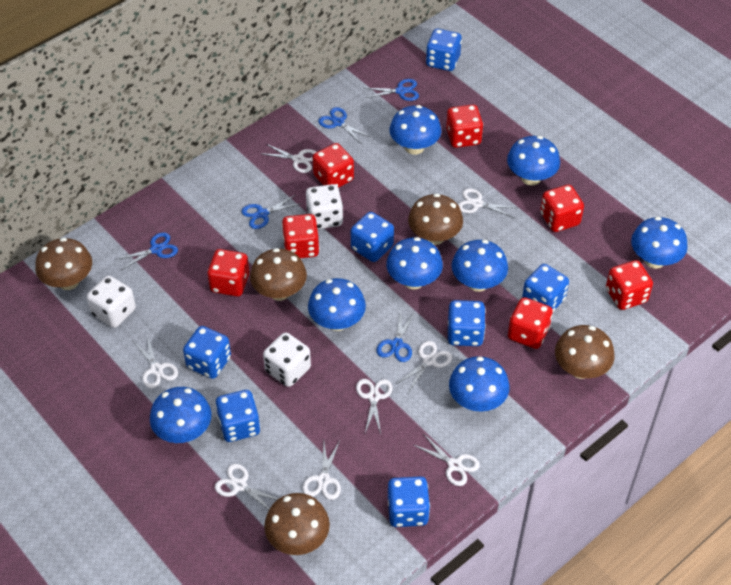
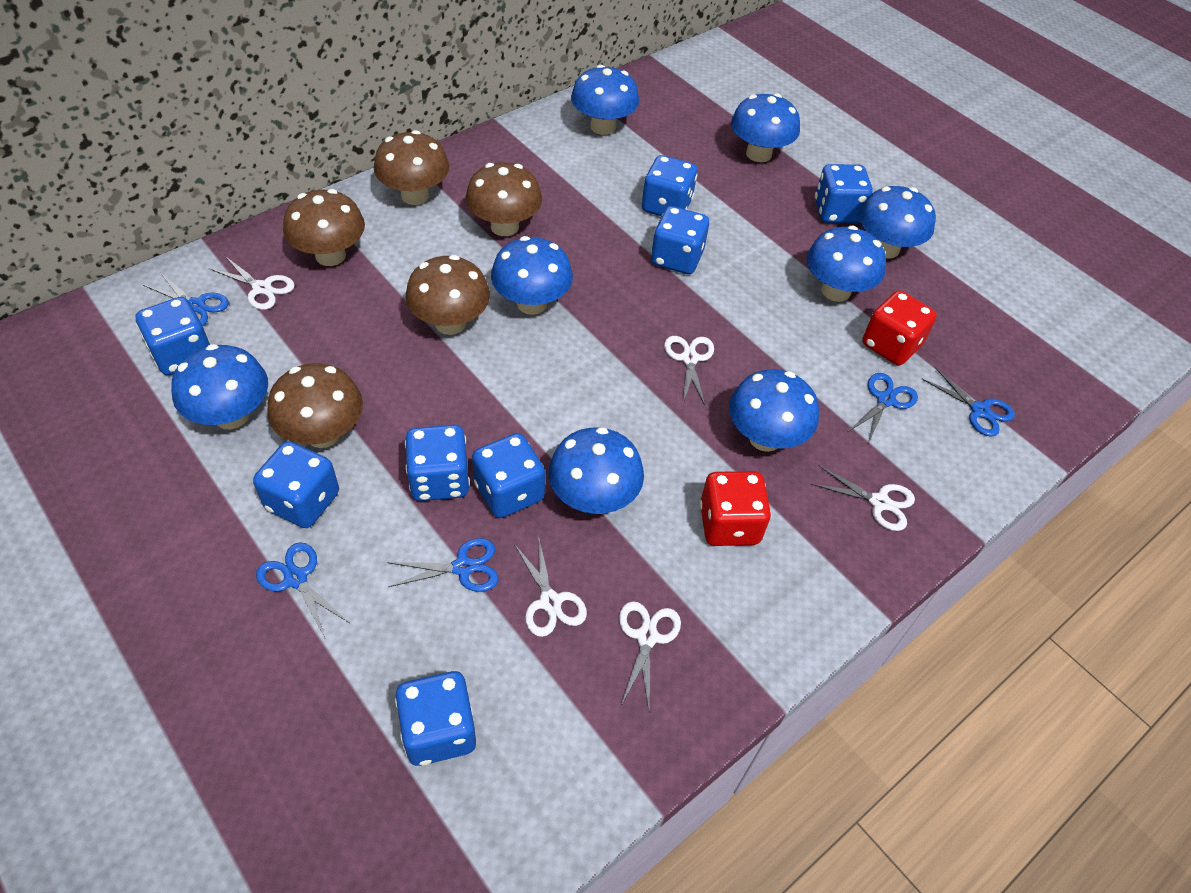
blue dice: [183,326,231,379] [215,390,260,442] [351,212,394,262] [388,476,430,527] [426,29,462,71] [448,300,486,346] [522,264,569,312] = 7 -> [135,297,210,375] [253,441,339,528] [395,671,476,766] [405,425,470,501] [472,433,545,518] [642,155,697,216] [651,206,709,274] [815,164,873,223] = 8
red dice: [207,249,249,296] [282,214,319,258] [313,143,354,188] [446,104,483,148] [508,297,553,349] [540,185,584,232] [606,260,653,310] = 7 -> [700,471,771,546] [862,290,937,365] = 2
white dice: [87,276,136,328] [263,332,311,387] [306,184,343,229] = 3 -> none = 0
white scissors: [134,335,178,388] [215,464,278,510] [260,143,316,173] [302,441,341,500] [356,379,393,434] [395,341,452,393] [414,433,480,486] [458,188,516,218] = 8 -> [210,256,295,310] [514,535,587,637] [619,601,681,709] [664,336,714,407] [811,466,915,531] = 5

